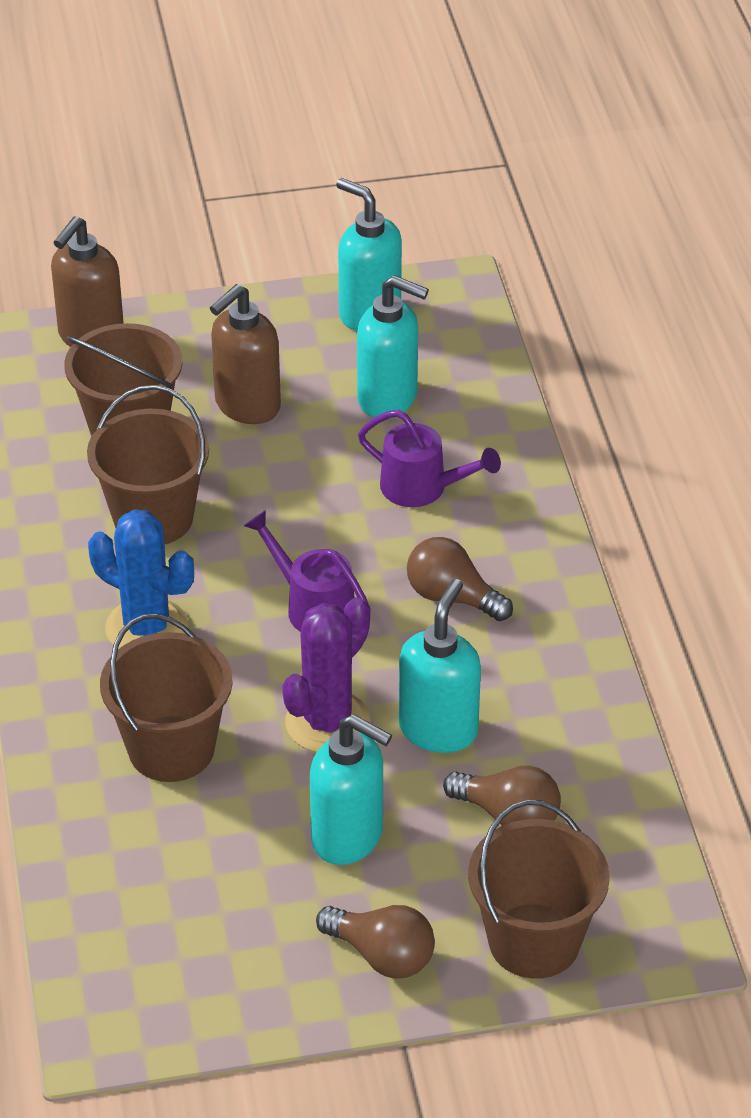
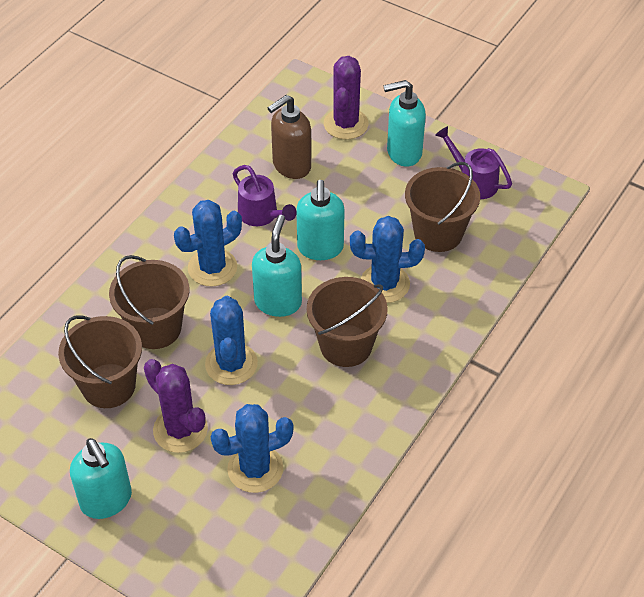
blue cactus: [88,509,194,649] = 1 -> [174,200,242,286] [205,296,258,385] [211,404,293,493] [350,216,425,303] = 4
brown light bulb: [316,905,435,978] [407,537,513,621] [443,766,561,826] = 3 -> none = 0
brown soap dispenser: [51,216,124,347] [210,284,281,424] = 2 -> [268,95,311,179] = 1
purple cactus: [282,597,370,752] = 1 -> [144,359,208,453] [324,56,368,140] = 2

